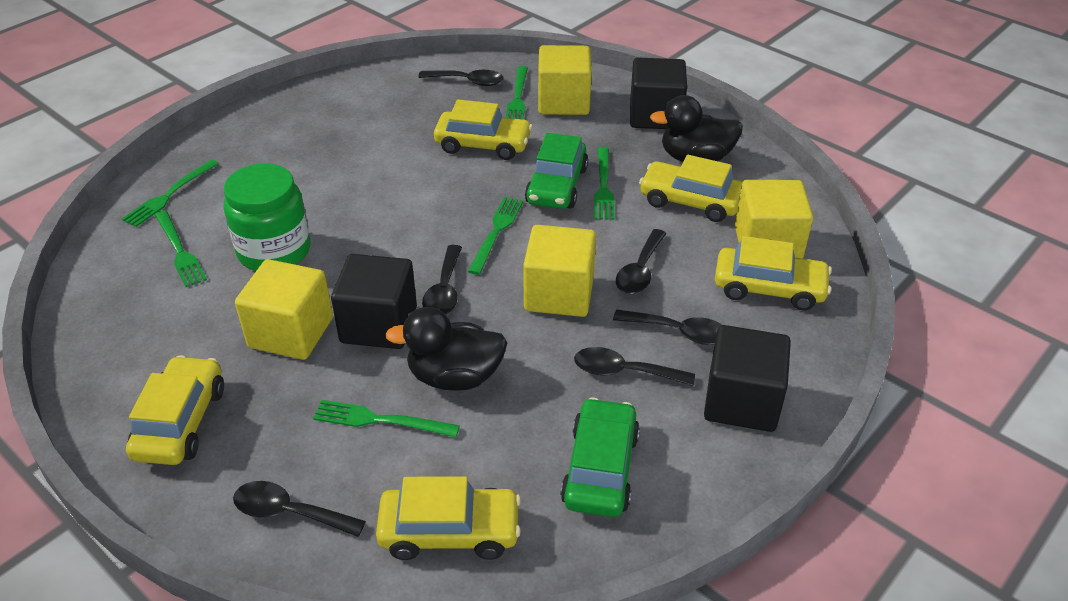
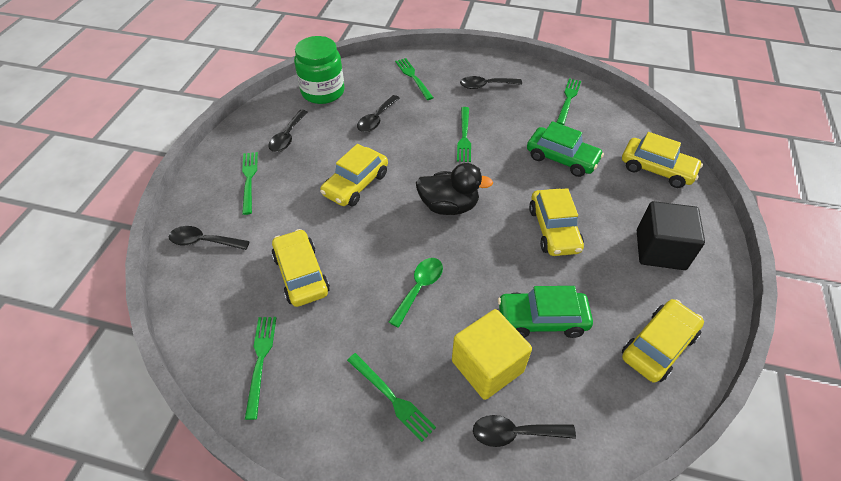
black cube: [331,254,417,349] [630,58,687,129] [704,325,791,432] = 3 -> [637,201,705,270] = 1
black duck: [385,307,507,391] [650,95,743,162] = 2 -> [416,163,493,215] = 1
black spoon: [233,481,366,537] [418,70,504,86] [422,245,462,315] [574,347,695,386] [613,309,722,345] [616,229,667,294] = 6 -> [169,226,250,250] [268,110,307,152] [357,95,400,132] [460,76,522,89] [473,415,576,447] = 5
green spoon: none = 0 -> [389,258,443,328] = 1
yellow cube: [235,259,333,360] [523,225,596,317] [538,45,592,115] [735,180,813,258] = 4 -> [452,309,532,400] = 1

